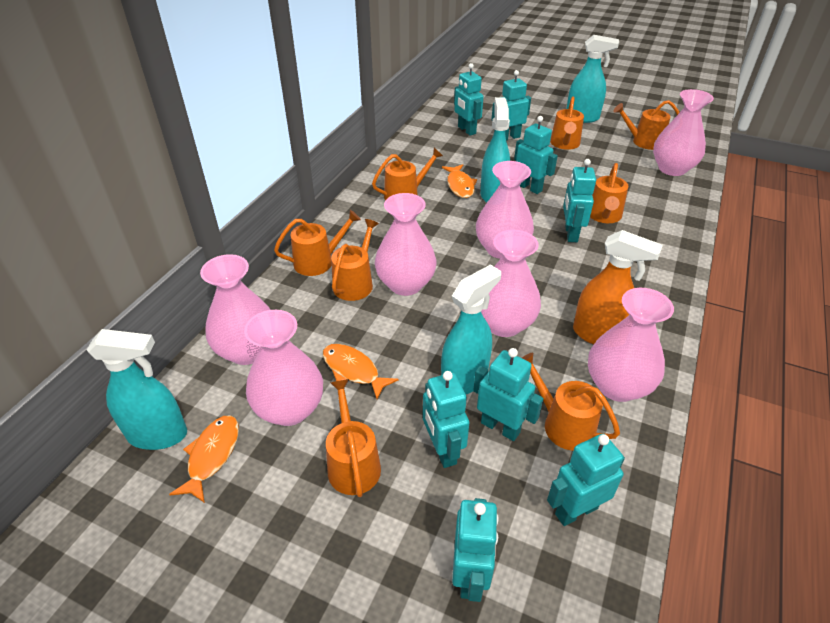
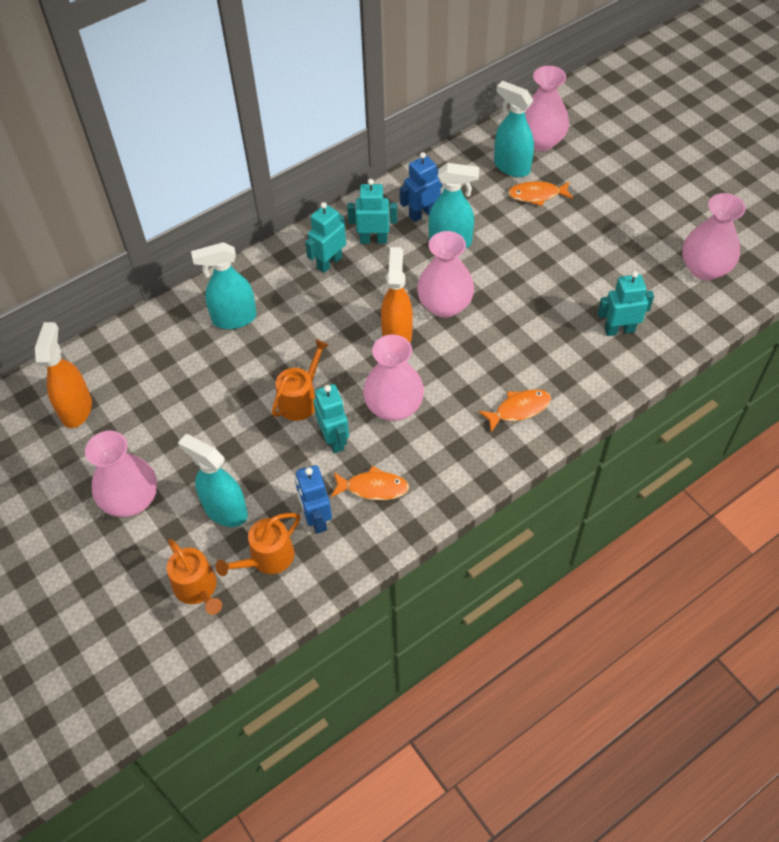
blue robot: none = 0 -> [295,465,332,534] [400,152,443,222] = 2
orange spray bottle: [573,230,663,345] = 1 -> [35,322,92,428] [381,247,413,343] = 2
orange watering can: [274,210,361,276] [326,379,381,497] [331,219,379,301] [372,148,443,200] [522,352,620,451] [550,96,584,150] [590,163,628,223] [613,100,680,150] = 8 -> [167,539,222,615] [216,513,300,576] [272,339,329,421] = 3
pink vase: [200,254,270,365] [244,310,323,426] [375,193,436,296] [476,161,534,259] [481,230,541,337] [588,288,674,402] [653,89,714,176] = 7 -> [85,431,157,517] [363,335,424,421] [417,231,474,318] [525,66,569,151] [682,193,746,280] = 5
turquoise robot: [423,371,469,468] [452,498,499,602] [454,63,484,136] [473,348,543,441] [491,70,531,140] [514,116,558,194] [547,434,625,526] [563,159,596,242] = 8 -> [305,202,346,273] [313,384,349,453] [347,179,397,244] [597,271,654,336] = 4

